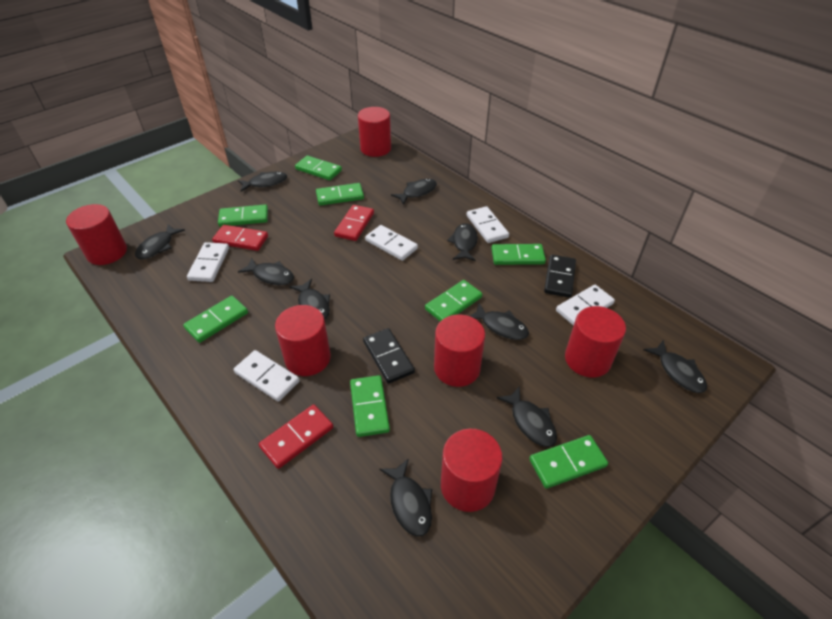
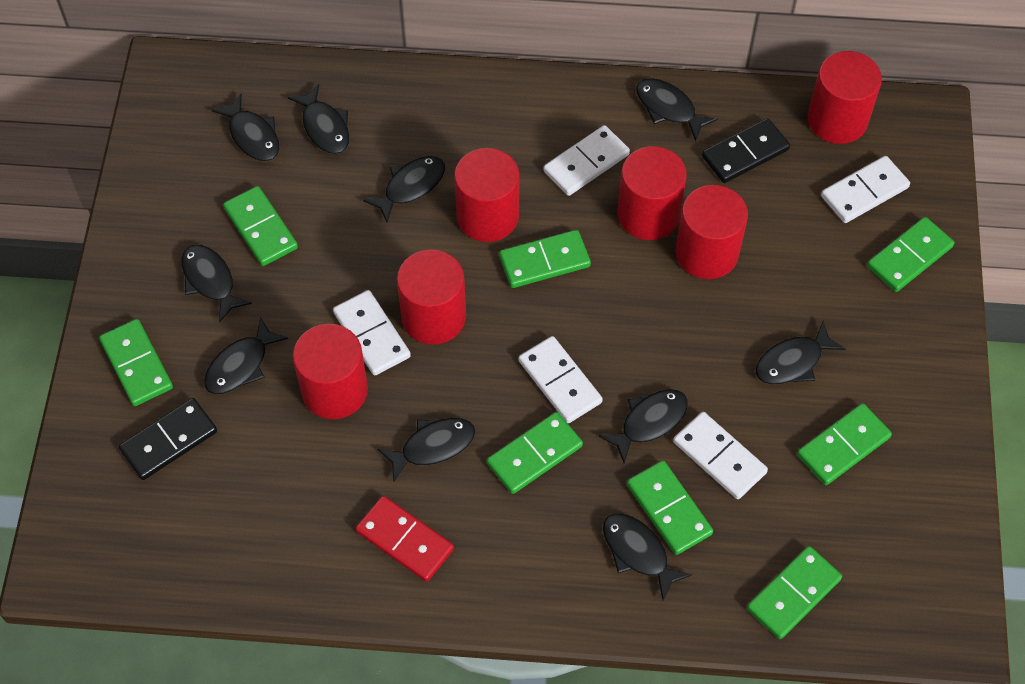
red domino: [212,225,268,251] [259,405,333,469] [334,205,374,241] = 3 -> [355,496,454,582] = 1

